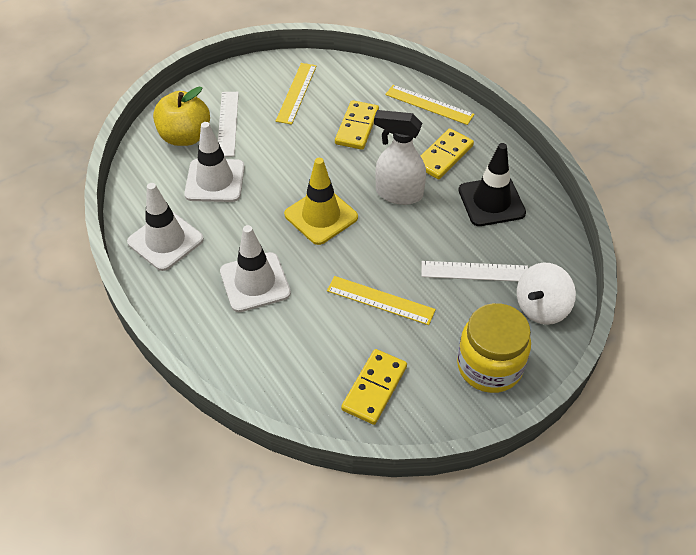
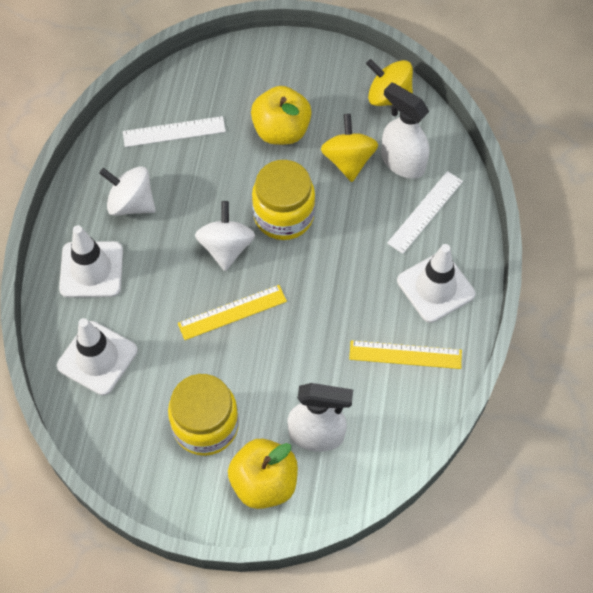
black traffic cone: [458,143,526,226] = 1 -> none = 0
white spinning top: [517,262,576,325] = 1 -> [99,166,156,216] [195,201,255,271] = 2
white spray bottle: [374,110,426,205] = 1 -> [287,383,353,452] [381,83,429,179] = 2
yellow apple: [153,87,210,146] = 1 -> [228,439,298,509] [251,86,312,145] = 2
yellow domino: [335,100,379,150] [341,349,407,425] [421,128,474,179] = 3 -> none = 0
yellow jar: [457,303,531,393] = 1 -> [168,374,239,456] [252,160,315,240] = 2
yellow ruler: [276,63,317,125] [327,276,436,325] [385,85,475,125] = 3 -> [178,285,287,340] [349,340,462,369] = 2
yellow spinning top: none = 0 -> [321,114,378,182] [366,59,413,106] = 2
yellow traffic cone: [284,158,358,245] = 1 -> none = 0

